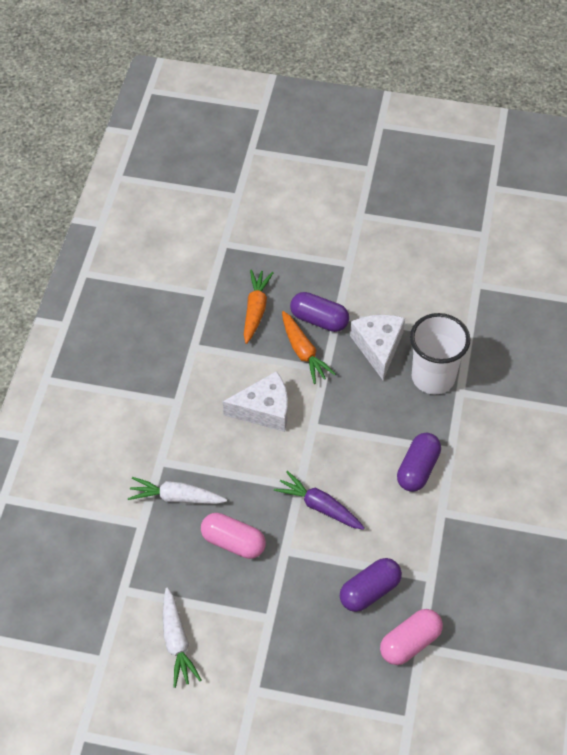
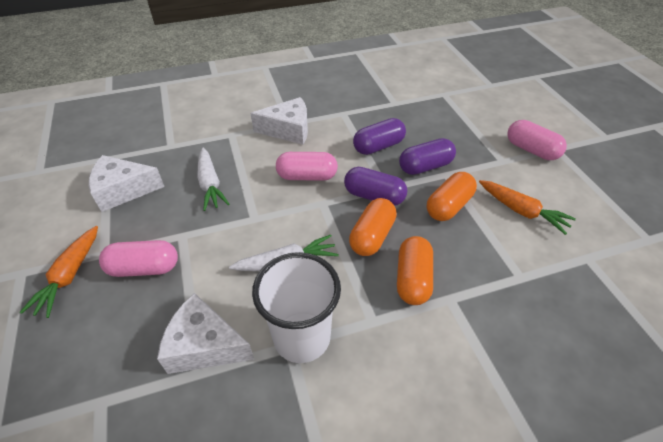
orange capsule: none = 0 -> [349,198,397,256] [397,236,433,305] [427,172,477,221] = 3
pink capsule: [201,513,266,559] [380,609,443,665] = 2 -> [99,240,178,277] [276,152,338,181] [507,120,567,160] = 3
purple carrot: [274,471,364,530] = 1 -> none = 0
white cheese: [223,371,288,432] [350,314,405,380] = 2 -> [89,155,165,212] [157,293,255,374] [251,97,308,145] = 3

